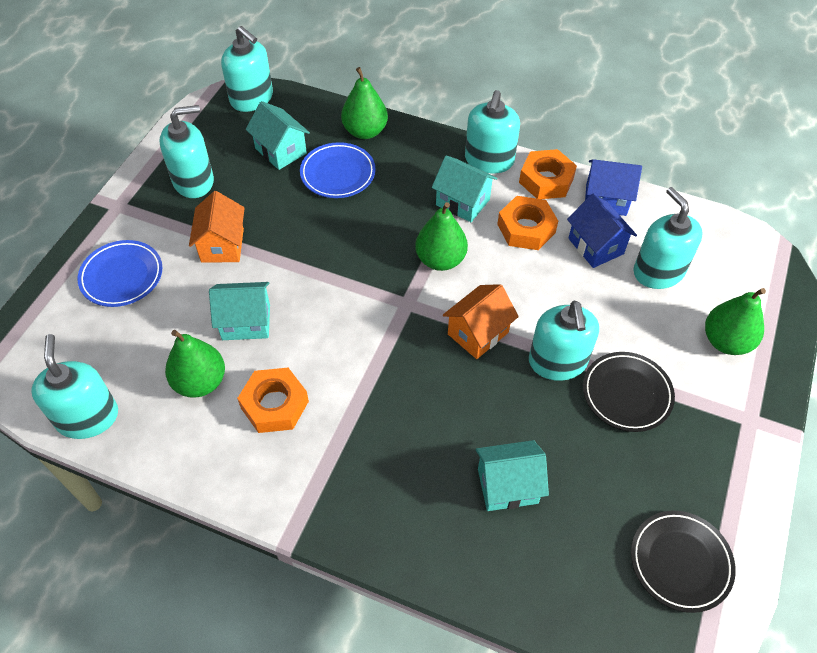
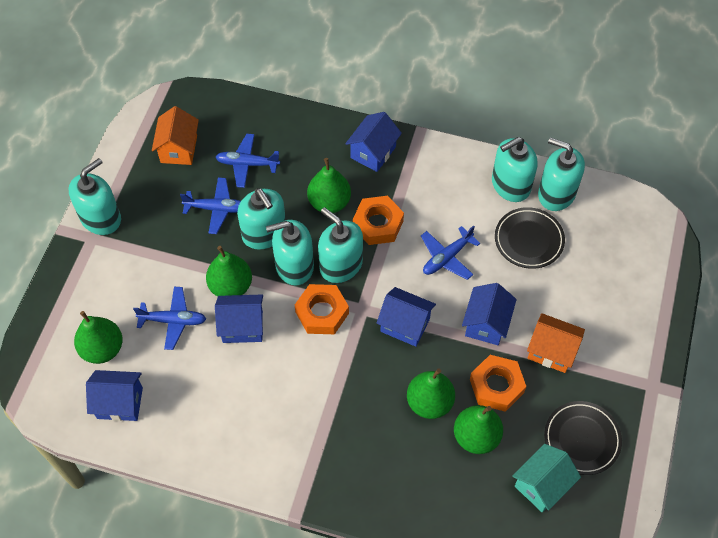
blue house: [567,194,637,268] [585,159,642,216] = 2 -> [86,370,143,421] [215,294,263,343] [345,112,402,172] [377,287,436,347] [462,283,517,345] = 5
blue plane: none = 0 -> [133,287,206,350] [180,177,241,234] [216,134,280,188] [421,225,480,280] = 4
blue plate: [78,240,163,307] [300,142,376,198] = 2 -> none = 0
green pear: [165,330,225,398] [341,67,388,139] [415,202,468,271] [705,288,766,355] = 4 -> [74,311,123,364] [206,246,252,296] [307,158,351,213] [407,369,455,419] [454,405,503,454] = 5
turquoise house: [209,282,270,340] [246,101,310,170] [432,156,497,222] [476,440,549,511] = 4 -> [512,444,581,512] = 1

